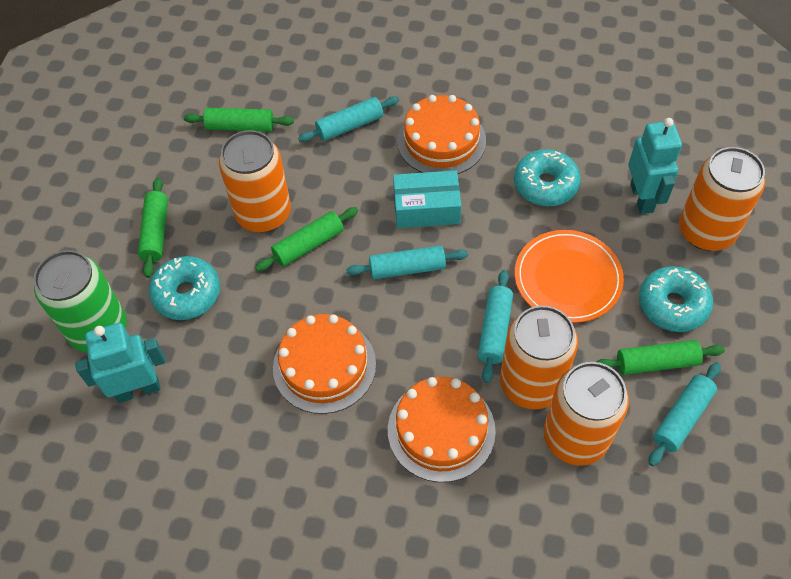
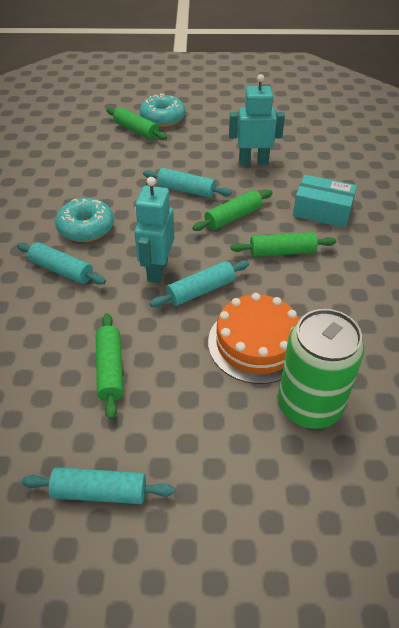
orange cake: [273,314,376,414] [388,377,496,482] [397,95,486,174] = 3 -> [208,293,299,384] = 1
orange can: [219,130,291,232] [500,305,578,409] [543,362,629,466] [679,147,765,251] = 4 -> none = 0
orange plate: [515,230,624,323] = 1 -> none = 0
turquoise donut: [149,256,220,320] [514,149,581,206] [639,266,713,332] = 3 -> [55,198,114,242] [140,93,186,127] = 2

